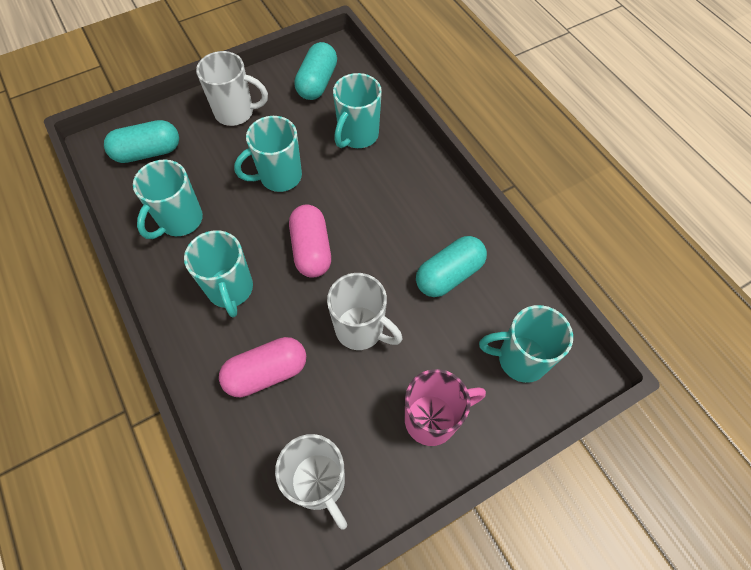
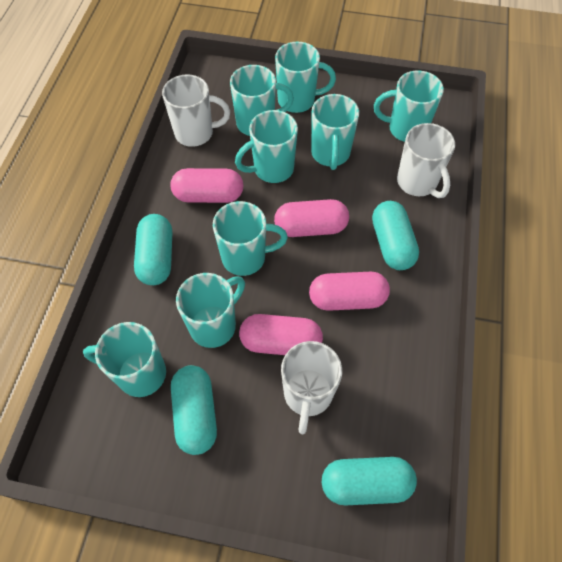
pink capsule: [219,337,306,397] [289,205,331,278] = 2 -> [170,168,243,203] [239,314,323,355] [274,199,349,237] [309,272,390,311] = 4
pink mug: [405,369,486,446] = 1 -> none = 0
turquoise capsule: [104,120,179,163] [294,42,337,100] [416,236,487,297] = 3 -> [134,214,172,285] [171,365,217,455] [322,457,417,505] [372,201,419,270] = 4
turquoise mug: [133,160,203,239] [184,230,253,317] [234,116,302,192] [333,73,382,148] [479,305,573,383] = 5 -> [83,322,166,397] [176,273,245,348] [213,201,288,276] [230,65,294,136] [235,110,298,183] [275,42,336,113] [311,94,359,170] [374,71,444,142] = 8

